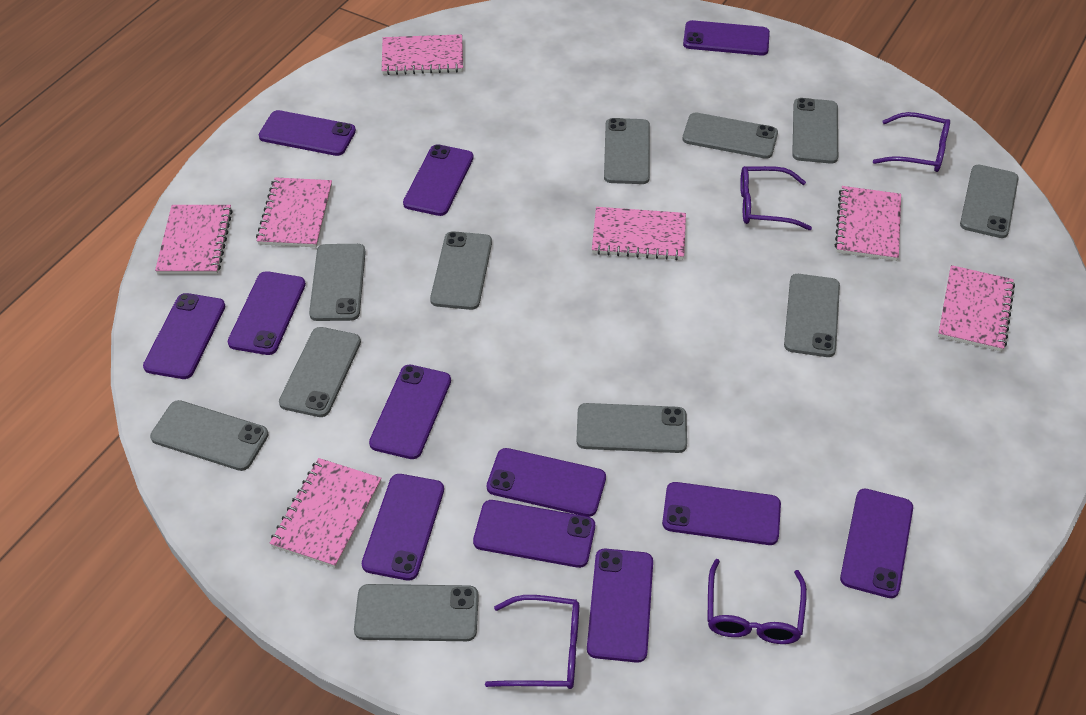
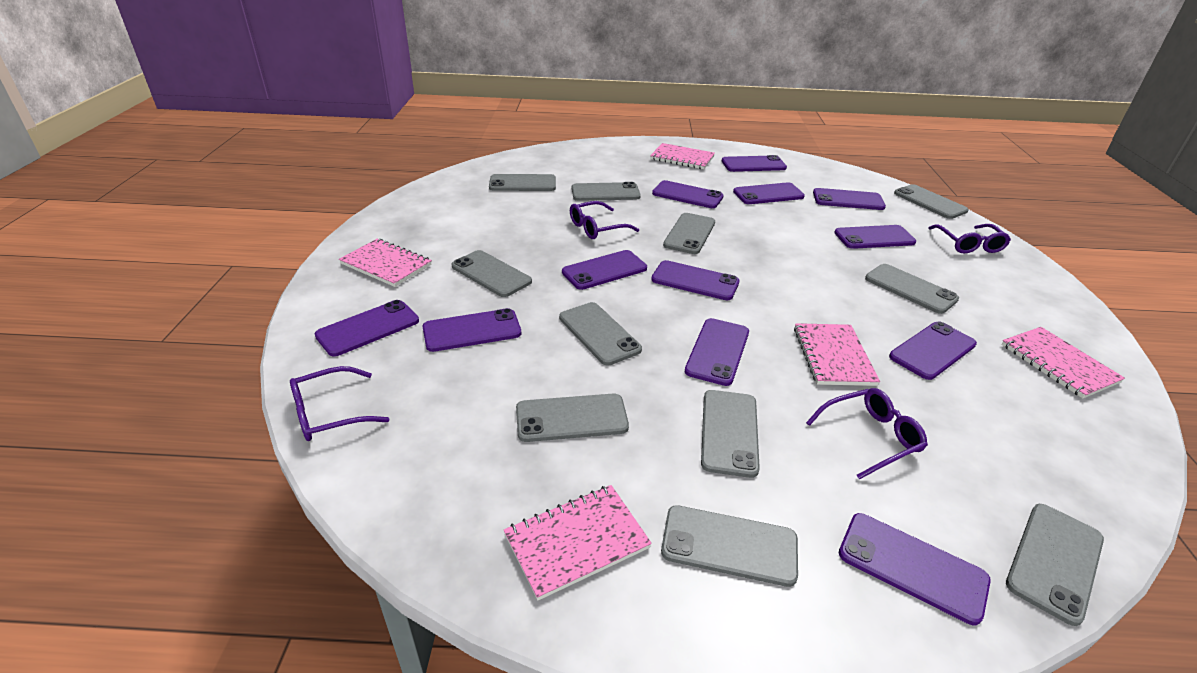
pink notebook: [155,205,233,274] [256,177,332,247] [270,458,382,568] [382,34,463,75] [592,207,686,260] [835,186,901,261] [938,265,1015,352] = 7 -> [339,239,432,287] [504,485,652,600] [650,143,715,169] [794,323,880,386] [1001,327,1125,399] = 5

